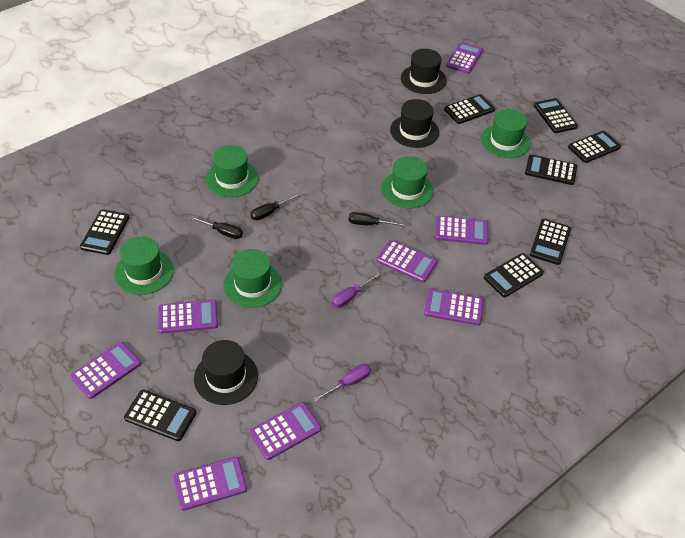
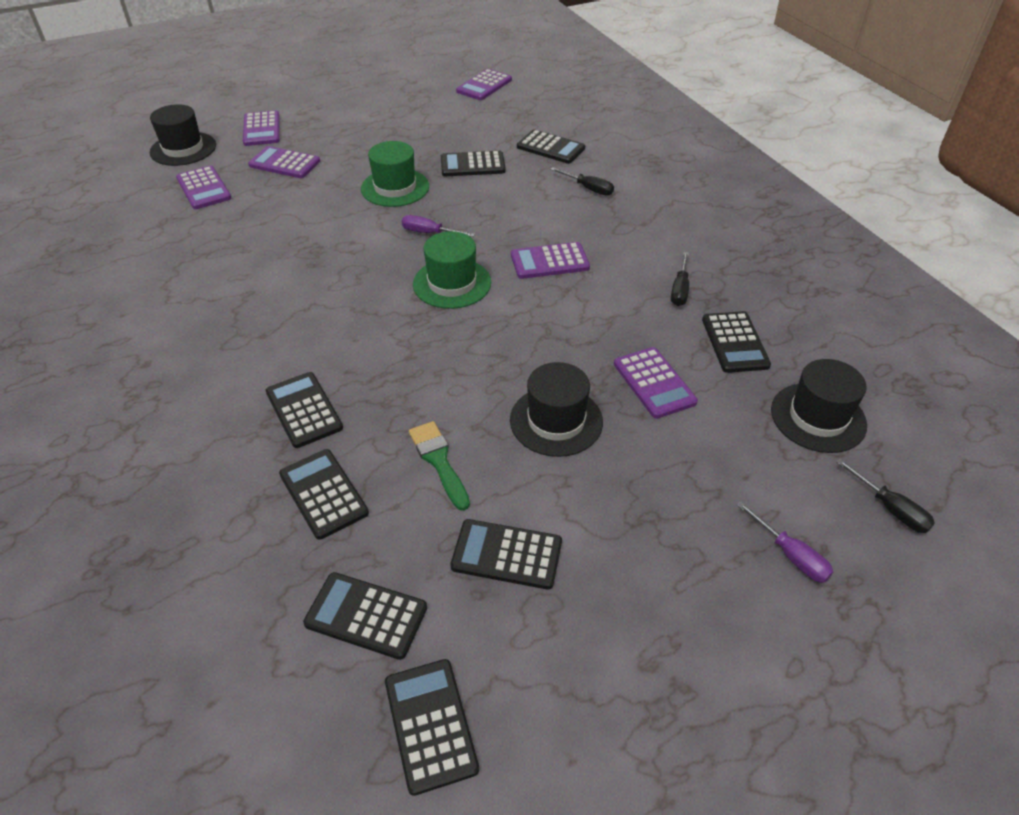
green brush: none = 0 -> [409,421,470,511] = 1
green hat: [115,236,174,295] [206,145,258,197] [223,249,282,308] [381,156,434,208] [481,109,530,158] = 5 -> [361,141,429,207] [413,231,491,309] = 2
purple calculator: [71,342,141,399] [158,300,218,334] [173,457,247,511] [250,402,321,460] [377,240,437,283] [424,289,484,326] [435,216,488,245] [446,42,483,74] = 8 -> [176,166,231,209] [243,110,280,146] [248,146,320,178] [456,69,512,100] [511,242,590,279] [614,347,698,419] = 6

